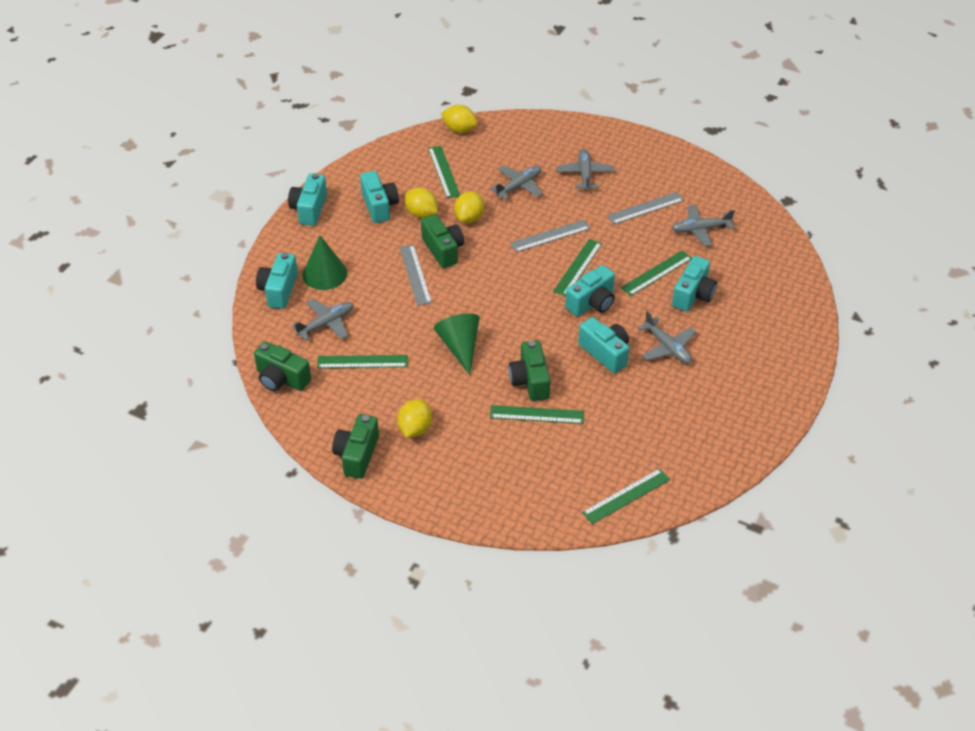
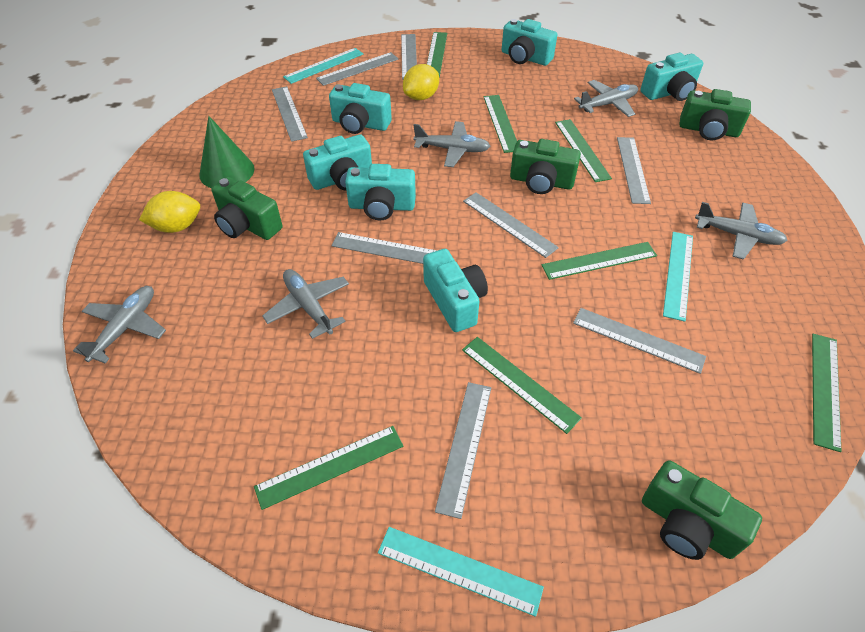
green cone: [303,236,347,290] [434,313,480,375] = 2 -> [199,116,254,188] = 1
green ruler: [317,355,408,368] [428,146,460,199] [490,405,584,424] [553,239,602,296] [582,468,670,524] [621,250,692,296] = 6 -> [254,426,403,510] [427,32,447,78] [462,337,582,434] [483,95,517,153] [542,242,657,280] [555,119,612,182] [812,334,841,452] = 7
grey ruler: [400,244,432,306] [510,220,590,252] [607,192,684,224] = 3 -> [272,86,308,142] [316,52,398,86] [332,232,437,264] [401,34,417,80] [435,382,491,519] [463,192,559,258] [573,308,706,374] [617,137,651,204] = 8
turquoise ruler: none = 0 -> [283,48,363,84] [378,527,544,617] [663,232,693,322] = 3
yellow lemon: [397,399,432,438] [405,188,438,218] [441,105,478,133] [454,191,484,223] = 4 -> [139,191,200,233] [403,64,439,100] = 2

